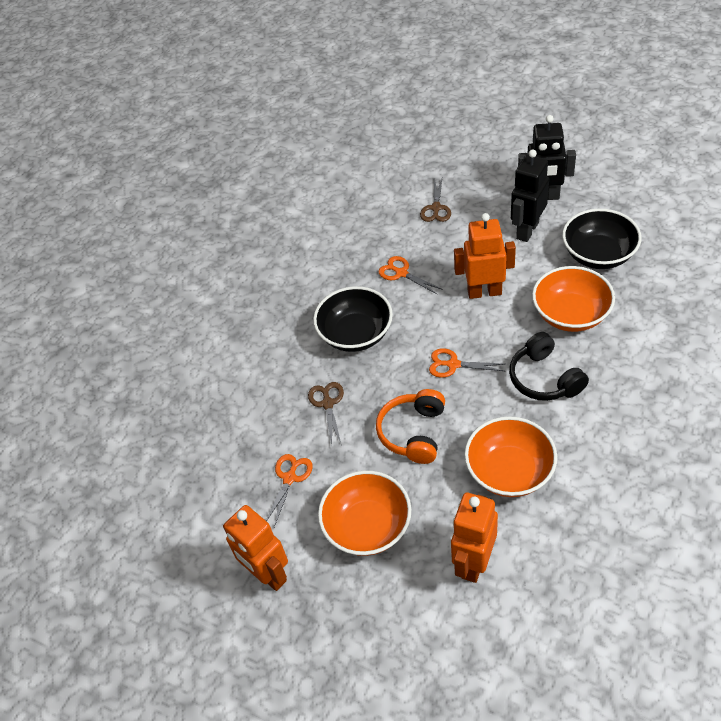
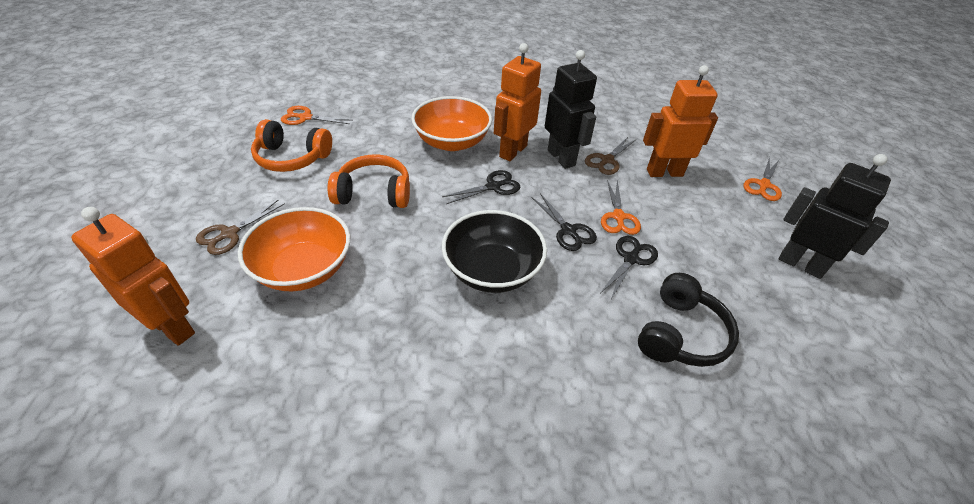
black bowl: [313,286,393,352] [562,209,642,269] = 2 -> [442,210,547,293] = 1
black scissors: none = 0 -> [442,170,520,204] [531,193,597,251] [600,236,658,299] = 3
orange bowl: [318,471,411,556] [465,416,557,497] [532,266,615,332] = 3 -> [238,207,350,291] [411,96,492,151] = 2
orange headphones: [376,389,445,464] = 1 -> [251,119,332,172] [327,155,410,208] = 2

